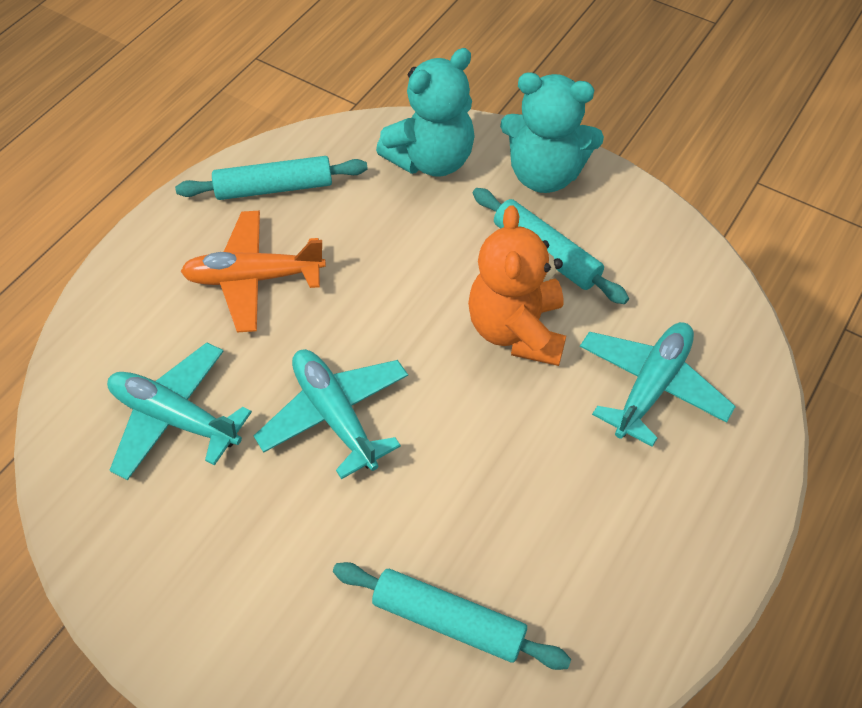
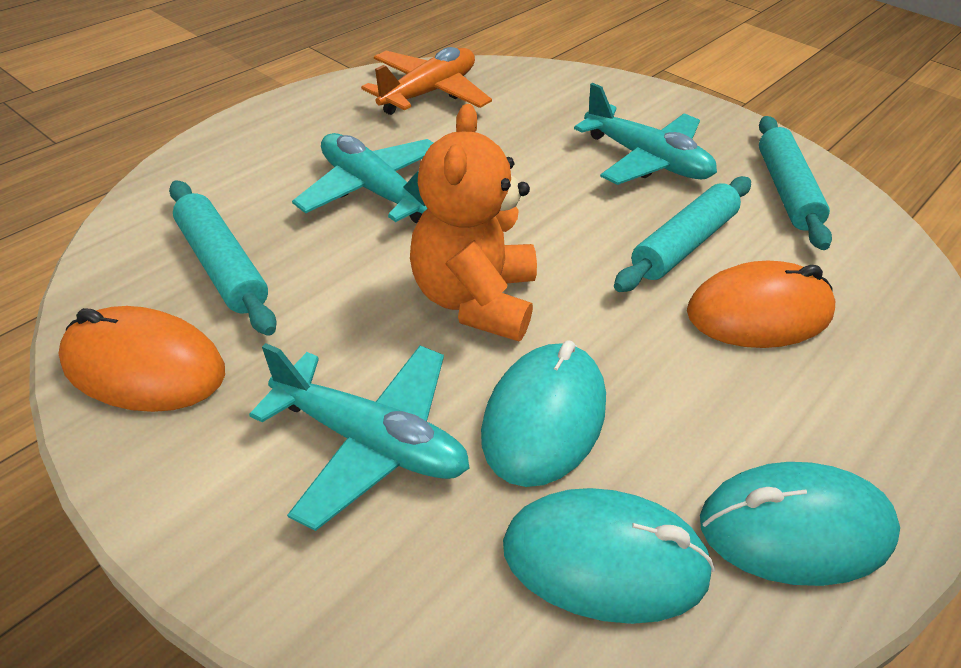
orange mouse: none = 0 -> [58,306,225,412] [687,261,835,348] = 2
turquoise mouse: none = 0 -> [481,340,606,487] [503,488,715,624] [700,462,900,586] = 3
turquoise teddy bear: [376,48,475,177] [500,72,604,193] = 2 -> none = 0

